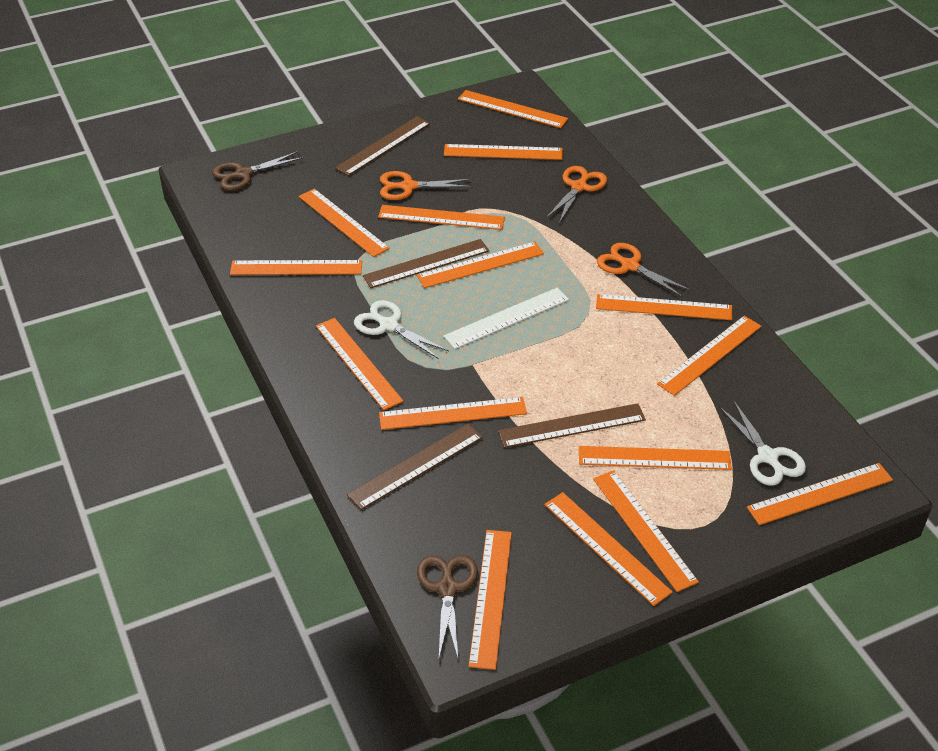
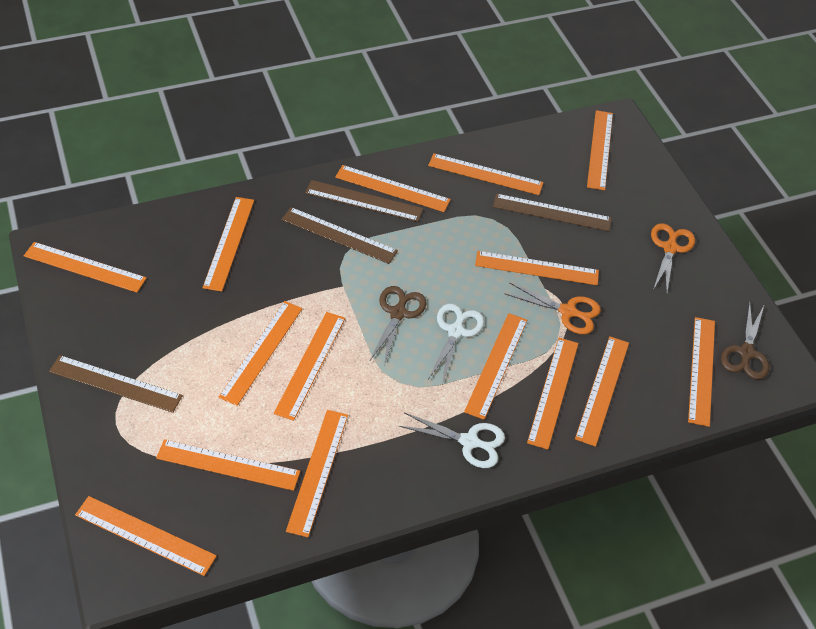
orange scissors: [380,171,472,200] [546,166,607,223] [597,243,691,297] = 3 -> [504,282,601,334] [651,223,695,293] = 2
white ruler: [444,288,569,349] = 1 -> none = 0

